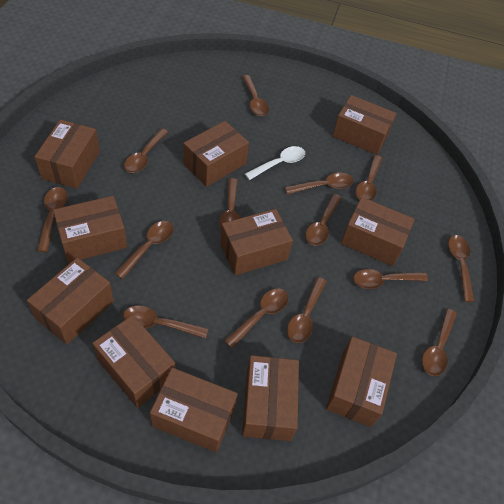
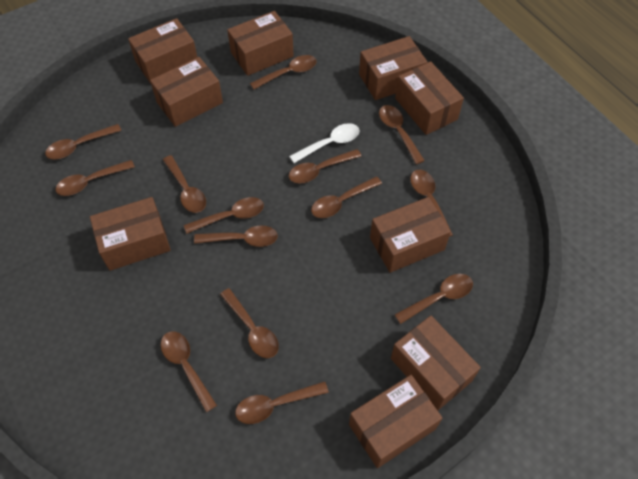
brown box: [27,258,114,344] [35,119,100,189] [53,196,127,263] [92,315,175,408] [150,368,238,453] [183,121,249,187] [220,209,293,275] [242,355,299,441] [326,336,397,427] [332,95,397,155] [341,197,415,266] = 11 -> [90,197,171,271] [128,18,197,84] [150,57,223,127] [227,11,294,76] [349,375,442,468] [359,36,427,100] [370,197,451,273] [391,315,481,410] [395,61,464,135] = 9

